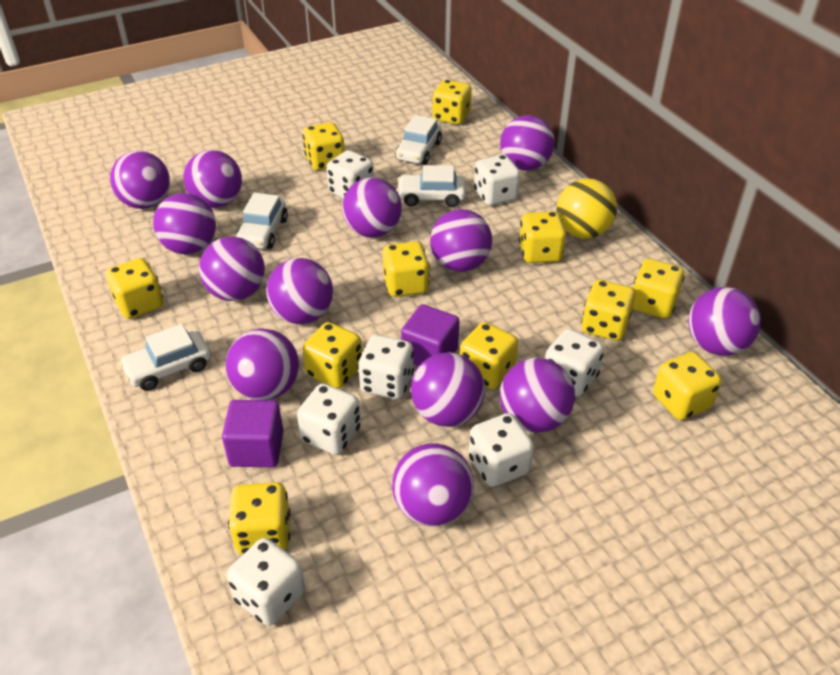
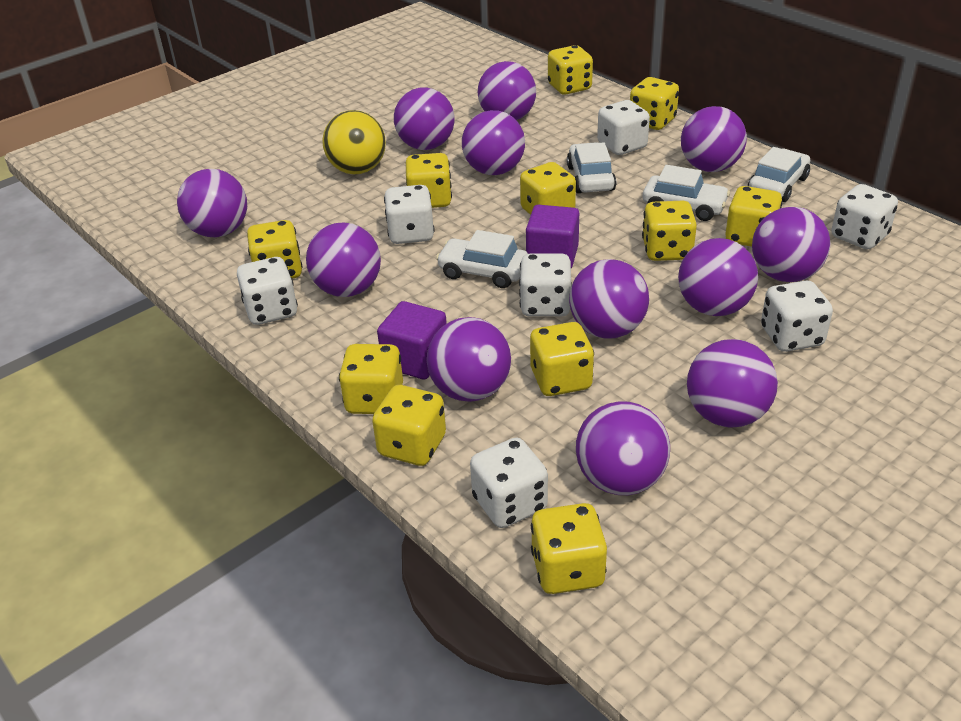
purple ball: [110,151,170,209] [153,193,216,254] [183,150,242,208] [199,237,265,301] [226,328,299,400] [266,258,333,324] [342,177,402,238] [392,443,474,526] [411,352,485,427] [430,209,492,272] [500,115,555,171] [500,358,575,433] [688,287,761,356] = 13 -> [177,169,247,237] [306,222,381,297] [394,87,455,150] [427,317,511,402] [462,110,525,175] [478,61,536,120] [569,259,649,339] [576,401,670,495] [678,238,758,316] [681,106,747,172] [687,339,778,428] [752,207,830,282] = 12

